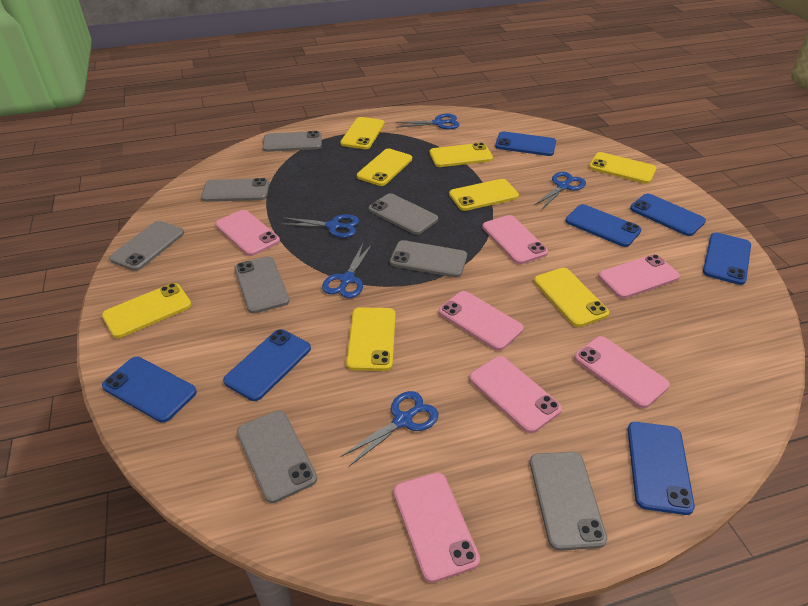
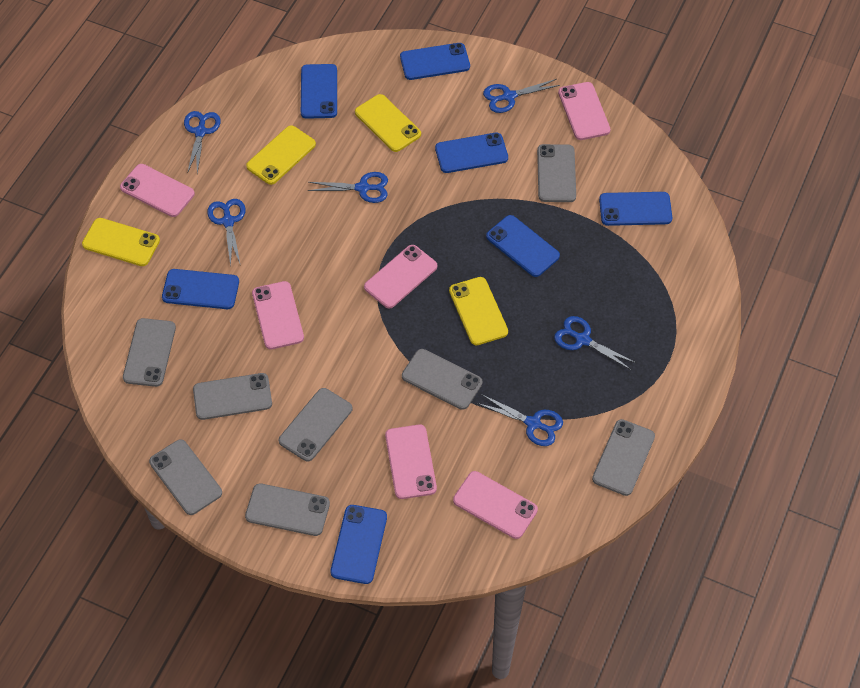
blue scissors: [280,214,359,238] [322,244,372,298] [340,391,438,466] [395,114,460,129] [534,172,586,210] = 5 -> [184,111,221,174] [207,199,245,266] [308,172,388,203] [477,394,563,446] [483,79,560,113] [554,316,636,370] = 6
pink phone: [215,210,280,256] [393,472,480,583] [439,291,524,351] [469,356,562,433] [482,215,548,264] [574,336,670,408] [598,254,680,299] = 7 -> [120,164,195,217] [252,281,304,350] [364,245,437,308] [385,425,437,499] [453,471,538,539] [558,82,611,140] = 6
yellow phone: [102,283,192,338] [340,117,384,149] [346,307,396,371] [357,149,412,186] [429,142,493,167] [449,179,519,211] [534,268,609,327] [589,152,656,184] = 8 -> [82,218,160,266] [246,126,316,185] [355,94,421,152] [449,277,508,345] = 4

